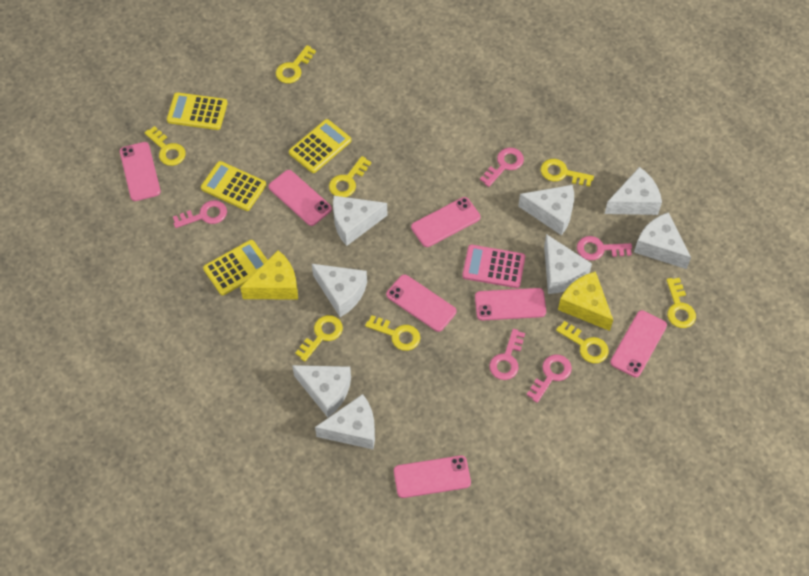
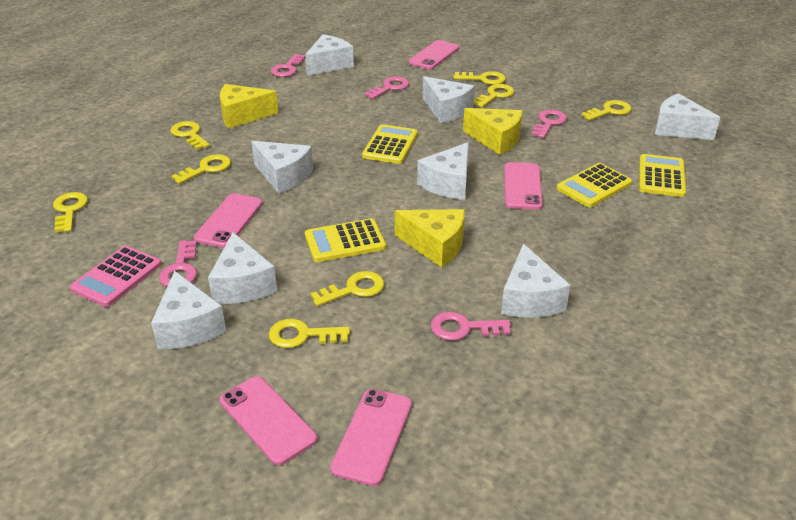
pink phone: [120,142,161,201] [269,170,332,226] [386,274,457,332] [394,455,471,498] [411,197,480,247] [475,288,546,321] [610,310,667,377] = 7 -> [194,193,262,248] [220,376,317,465] [330,389,412,486] [408,40,459,69] [504,162,543,210] = 5
yellow cheese: [240,250,298,299] [558,271,613,331] = 2 -> [220,84,278,129] [395,209,465,268] [463,108,522,155] = 3

